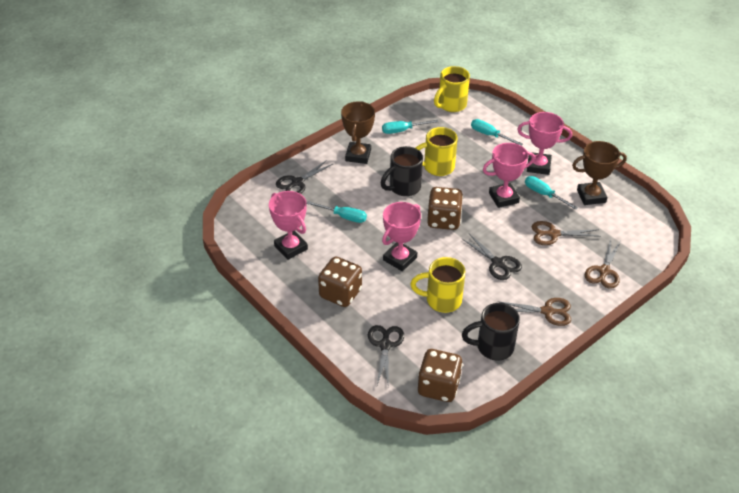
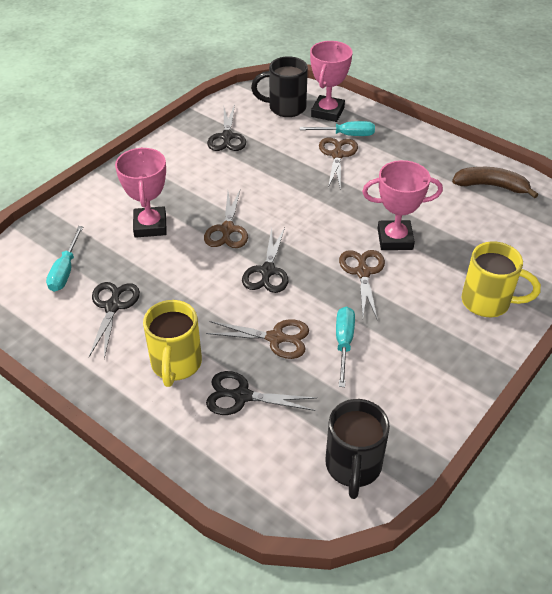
black scissors: [276,160,333,194] [368,325,404,388] [461,234,522,280] = 3 -> [89,282,140,359] [206,371,316,415] [207,105,246,151] [242,228,288,293] = 4
brown banana: none = 0 -> [452,167,538,198] = 1
brown dice: [318,256,362,307] [418,349,463,402] [427,187,463,230] = 3 -> none = 0
brown scissors: [498,298,571,326] [531,221,601,245] [585,239,621,289] = 3 -> [204,190,248,248] [206,319,309,359] [319,137,358,190] [339,250,385,321] = 4
brown trophy: [341,101,375,164] [572,141,627,205] = 2 -> none = 0
pink trophy: [269,191,308,260] [382,202,421,271] [483,143,535,208] [517,112,572,175] = 4 -> [115,147,167,238] [310,41,353,122] [362,160,443,250] = 3
turquoise screwdriver: [307,201,367,223] [382,120,438,134] [471,119,523,146] [525,176,578,210] = 4 -> [46,226,83,292] [300,121,375,136] [336,306,355,387] = 3
yellow mug: [410,257,466,313] [416,127,458,176] [434,66,470,112] = 3 -> [143,300,202,387] [462,241,541,317] = 2

